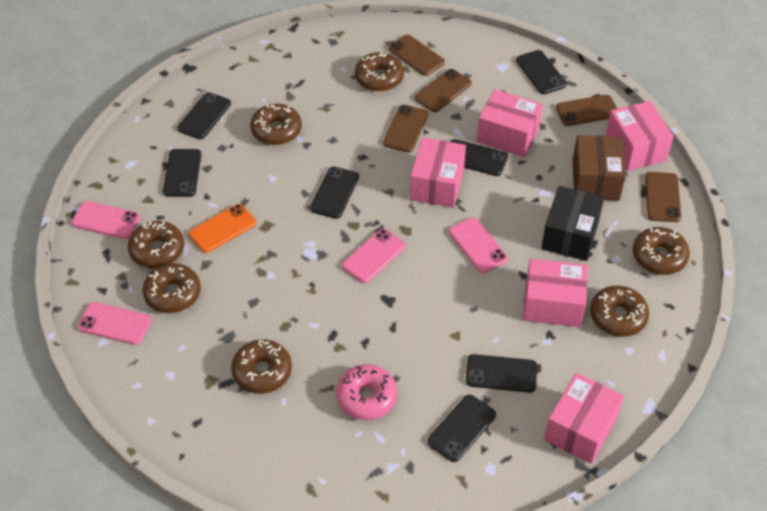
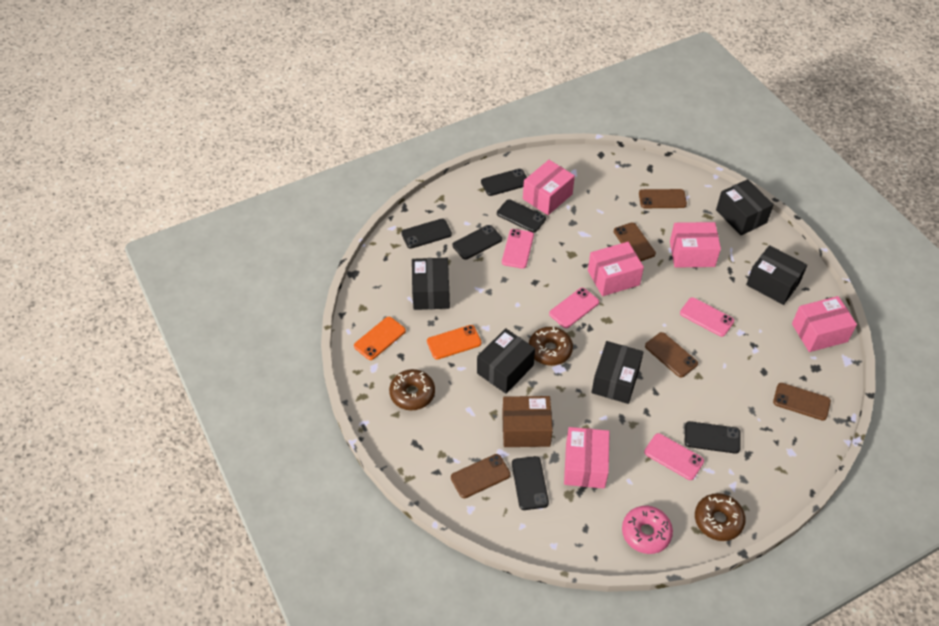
black box: [541,186,604,261] = 1 -> [412,258,450,310] [477,328,535,394] [592,341,644,404] [716,179,774,235] [746,245,807,305] = 5
black phone: [163,149,201,197] [177,92,231,139] [310,166,359,219] [427,395,496,462] [450,139,508,176] [466,354,537,393] [516,50,567,94] = 7 -> [401,219,452,249] [452,225,502,260] [481,169,527,196] [497,199,546,233] [512,456,549,510] [684,421,740,454] = 6
brown donut: [128,221,184,268] [143,263,201,313] [231,339,292,394] [250,104,302,145] [355,51,404,91] [590,286,649,337] [632,227,690,275] = 7 -> [389,369,435,410] [529,327,573,366] [695,493,746,541] = 3
orange phone: [189,204,256,253] = 1 -> [354,317,406,360] [427,325,482,360] = 2

